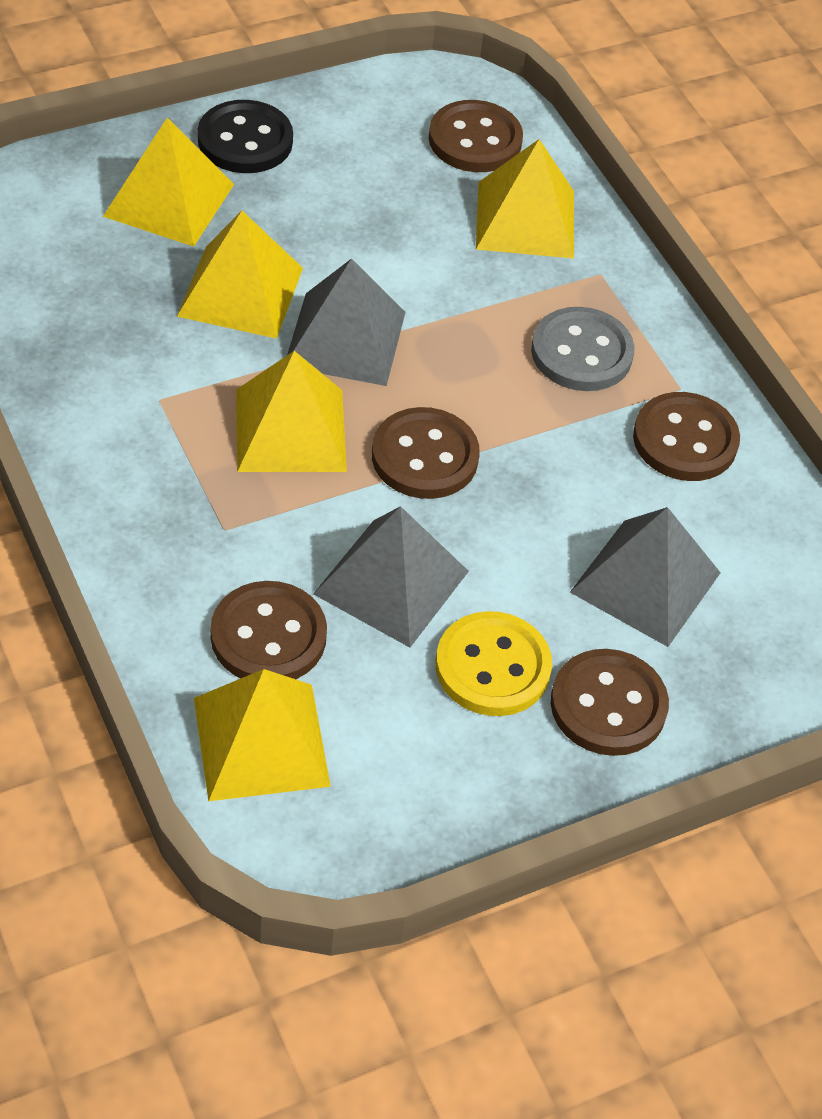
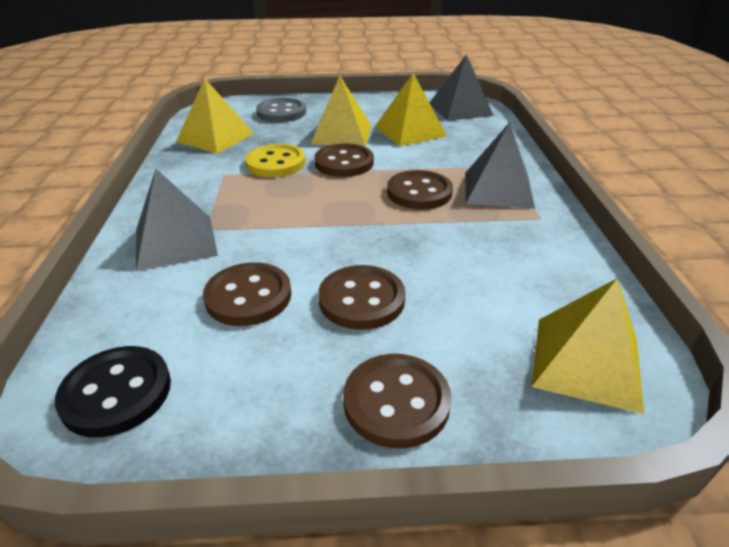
yellow pyramid: [103,118,234,247] [177,211,303,339] [194,669,331,801] [236,351,347,472] [476,139,574,258] = 5 -> [176,78,254,153] [311,76,371,147] [375,73,447,146] [532,278,644,414] = 4

